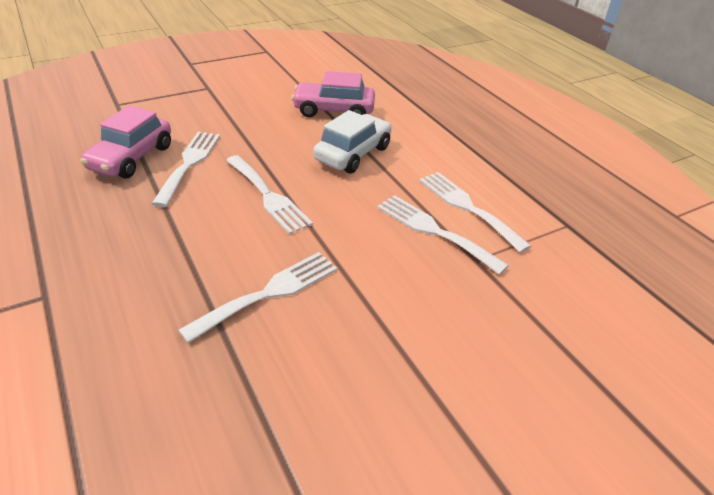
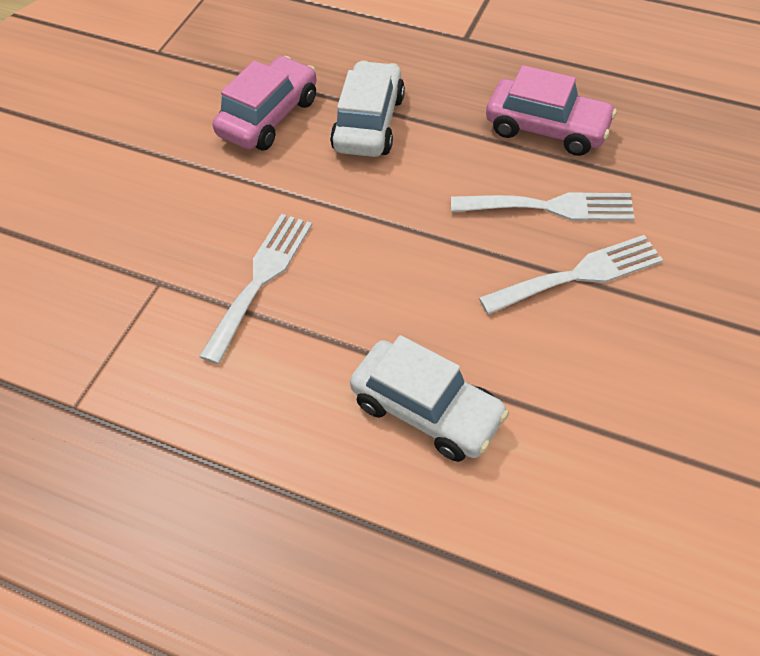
white car: [313,110,392,174] = 1 -> [330,60,405,157] [350,335,509,462] = 2
white fork: [152,132,220,207] [178,252,338,343] [226,155,313,235] [377,195,509,275] [419,172,531,253] = 5 -> [199,214,312,364] [451,193,635,221] [479,235,663,315] = 3

